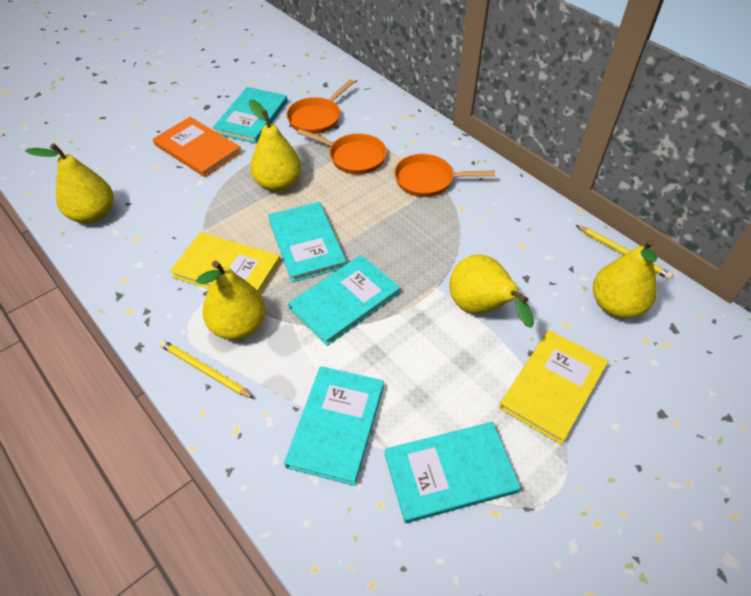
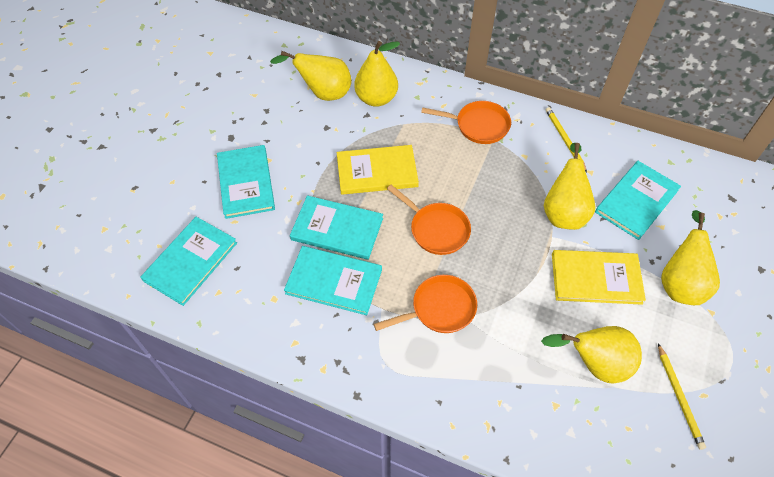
orange book: [153,117,242,177] = 1 -> none = 0

